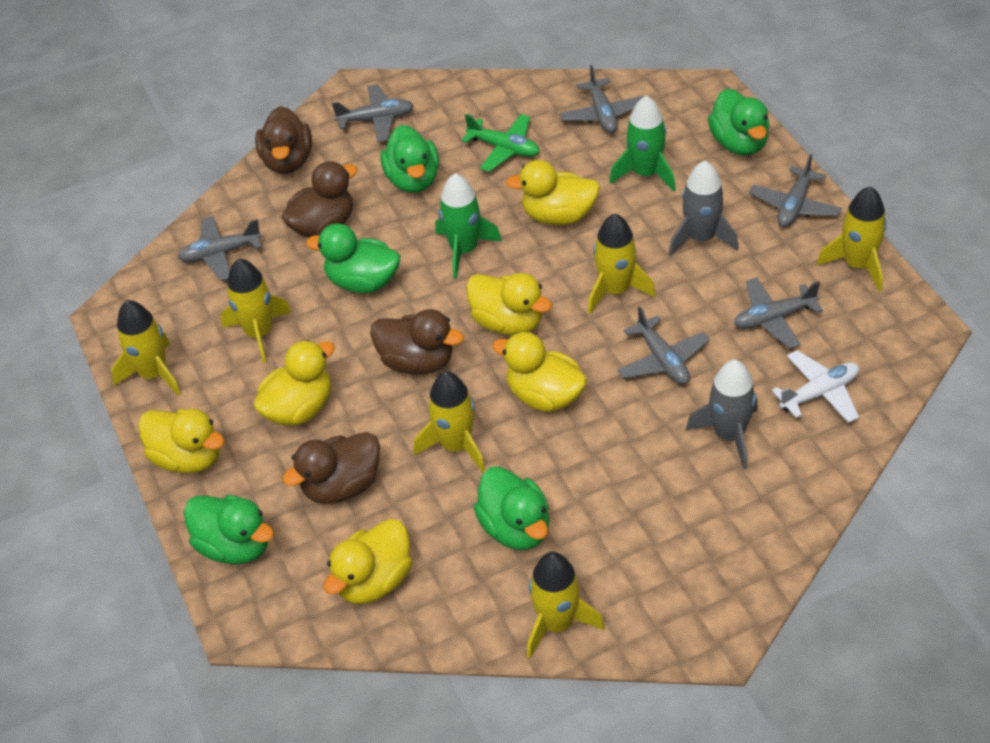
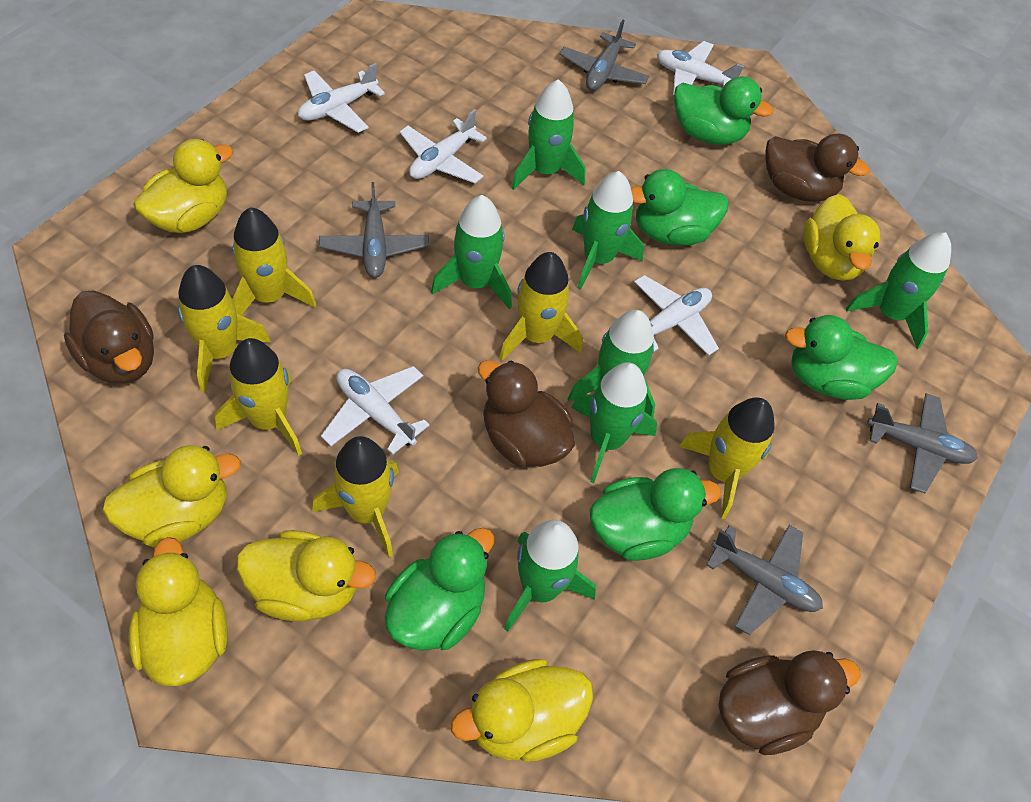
green plane: [462,114,539,172] = 1 -> none = 0
green rocket: [436,173,501,279] [609,96,676,192] = 2 -> [431,195,512,309] [504,520,596,632] [511,79,585,190] [568,310,655,418] [571,362,657,483] [572,171,644,290] [846,232,951,349] = 7
grey plane: [178,216,262,281] [332,84,414,142] [560,65,643,133] [618,306,710,385] [734,277,823,349] [749,154,841,227] = 6 -> [319,182,429,278] [559,19,650,91] [706,525,823,635] [867,393,978,493] = 4
grey rocket: [669,161,738,256] [686,360,758,469] = 2 -> none = 0
white plane: [772,350,859,423] = 1 -> [298,63,385,133] [321,366,430,455] [399,109,487,183] [634,275,719,356] [657,41,744,95] = 5

